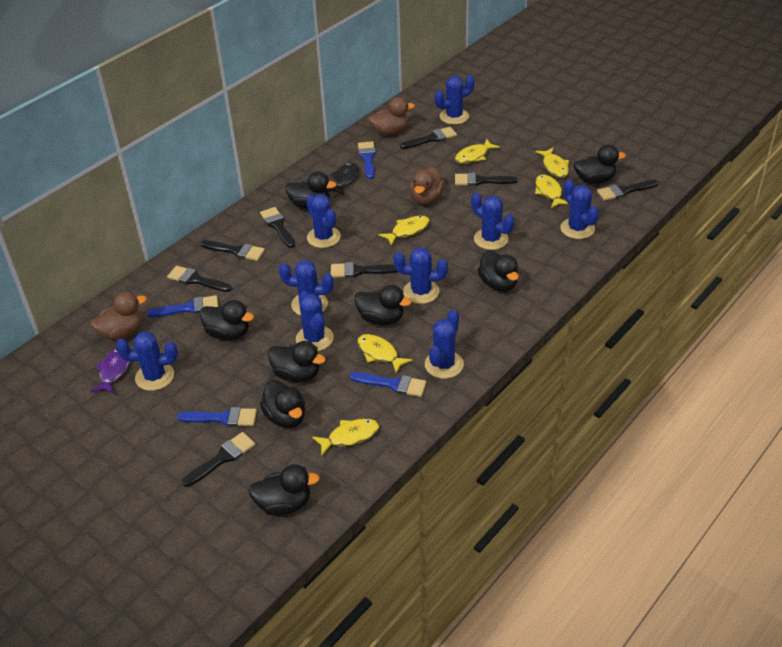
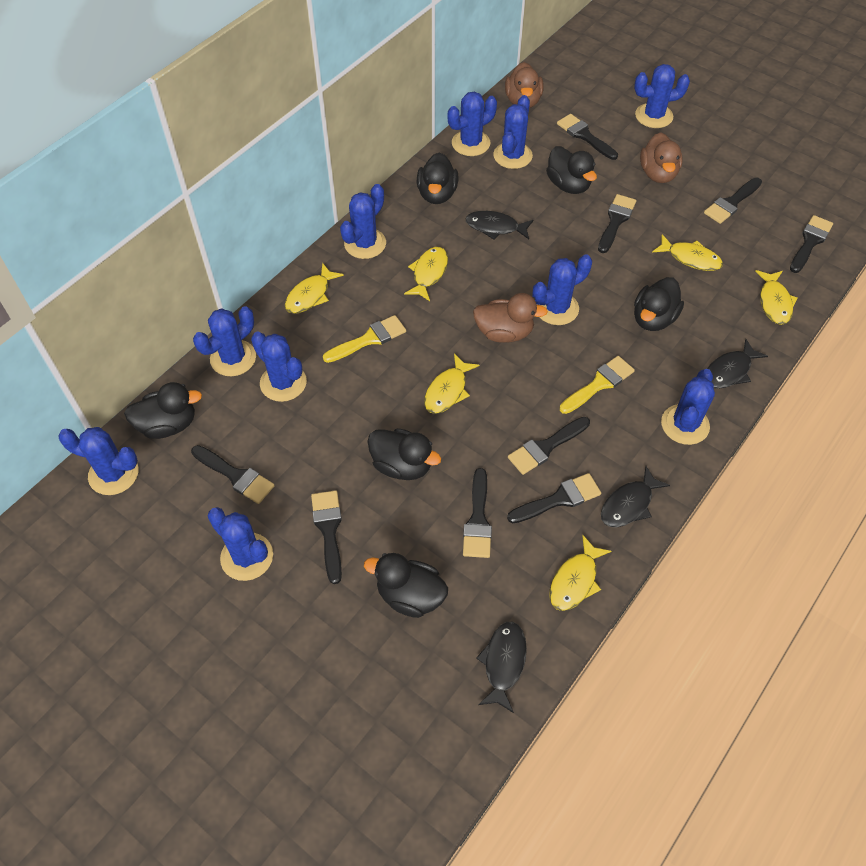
black brush: [167,266,232,292] [182,432,256,487] [201,240,265,261] [260,207,295,248] [331,262,398,278] [400,127,457,149] [455,173,518,186] [597,180,659,201] = 8 -> [191,445,275,504] [311,490,342,584] [463,468,492,558] [507,473,601,523] [508,417,590,475] [557,114,618,160] [598,194,636,253] [704,178,762,224] [790,215,833,273] = 9
black duck: [200,300,254,340] [248,464,320,516] [260,380,305,428] [268,341,326,382] [285,171,336,209] [354,285,411,325] [478,250,519,292] [574,145,626,184] = 8 -> [124,382,202,439] [364,553,448,618] [367,428,441,480] [417,152,458,204] [546,146,597,194] [634,277,684,331] = 6
black fish: [327,162,359,195] = 1 -> [465,211,533,240] [476,622,527,713] [601,466,670,527] [707,339,768,389] = 4
blue brush: [147,295,218,317] [177,407,257,427] [350,372,427,397] [358,141,376,179] = 4 -> none = 0
blue cactus: [116,331,178,391] [279,260,334,316] [296,291,334,351] [306,194,341,248] [394,247,448,304] [425,310,464,379] [435,75,475,125] [471,192,514,250] [560,179,599,239] = 9 -> [58,427,138,495] [193,306,256,376] [207,507,273,581] [251,332,307,402] [340,184,386,259] [448,91,497,156] [493,95,533,169] [533,254,592,325] [634,64,690,128] [661,369,715,445] = 10
purple fish: [91,348,130,394] = 1 -> none = 0
yellow brush: none = 0 -> [323,315,406,363] [560,356,635,414] = 2

